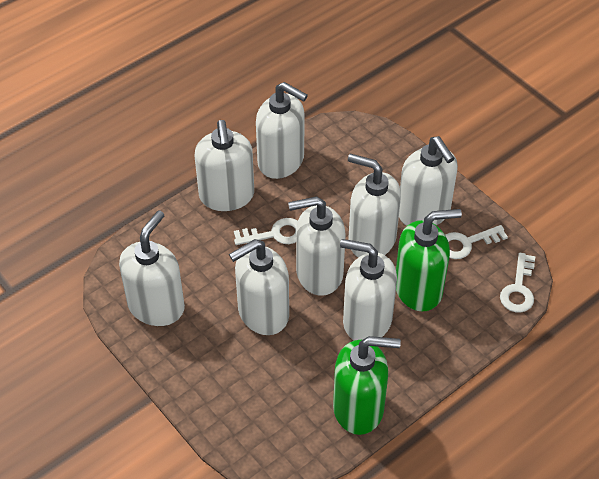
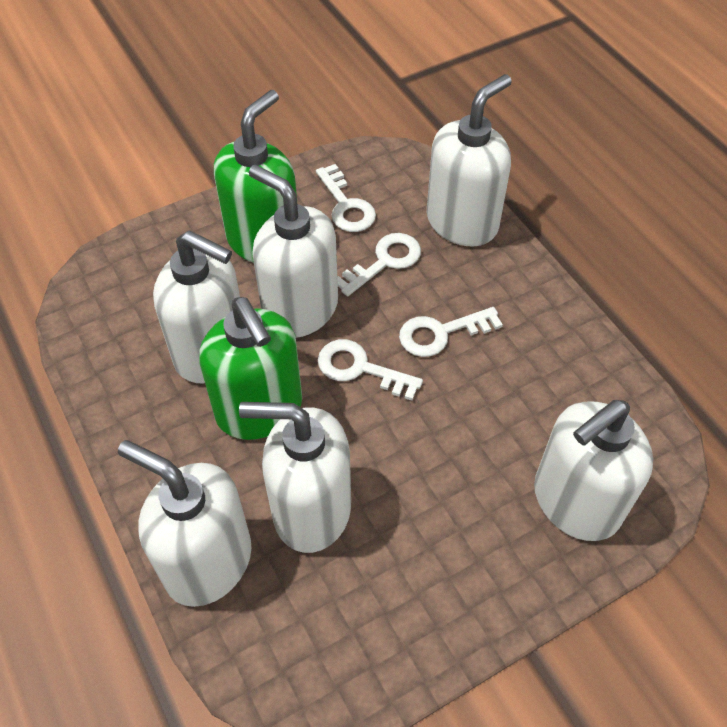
white key: [234,218,298,245] [445,225,508,259] [500,253,535,313] = 3 -> [316,164,376,232] [318,339,423,401] [337,233,421,296] [399,307,503,357] = 4
white soap dispenser: [119,211,185,326] [195,120,254,211] [229,239,289,335] [256,82,308,179] [288,196,346,296] [340,239,397,340] [348,154,401,258] [399,136,458,226] = 8 -> [118,440,251,607] [153,230,240,383] [239,402,351,553] [249,164,338,338] [427,74,512,247] [534,400,653,541] = 6

